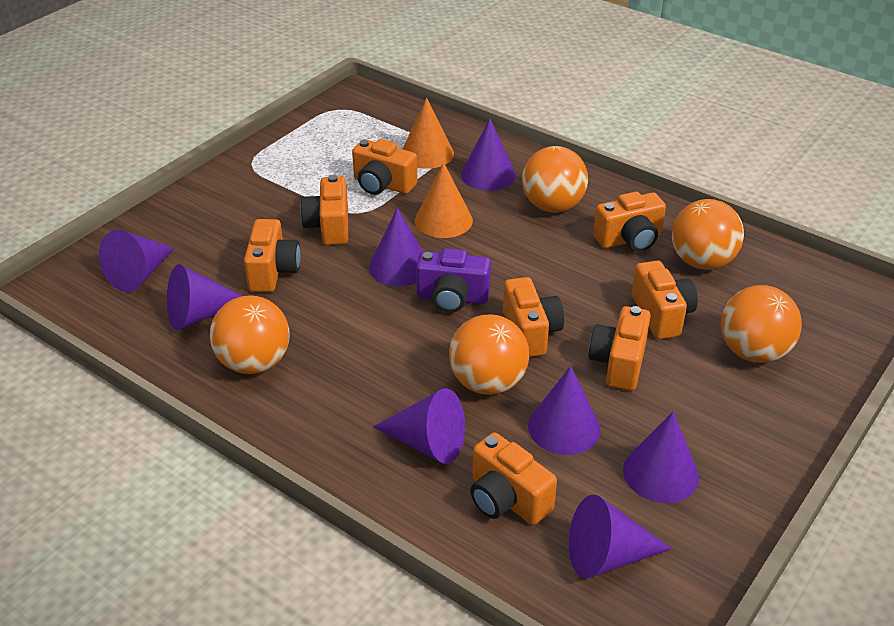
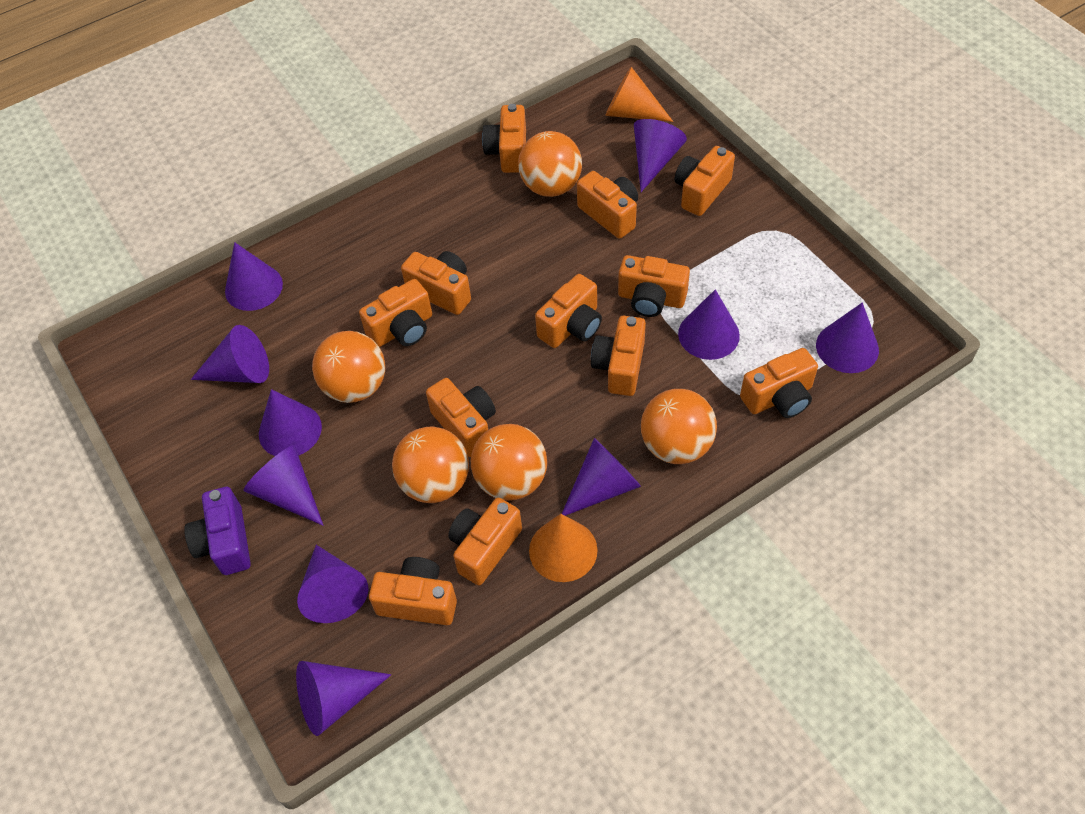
orange camera: [244,219,301,292] [300,175,348,245] [352,139,418,195] [470,432,557,525] [503,277,564,357] [589,306,651,391] [593,192,666,252] [632,261,698,339] = 8 -> [359,279,432,347] [369,557,457,625] [401,251,471,315] [426,378,496,457] [448,498,522,585] [482,104,526,173] [535,274,602,348] [577,171,638,239] [591,316,646,396] [618,255,690,317] [675,146,735,216] [740,348,818,418] = 12
purple cone: [99,230,174,292] [167,264,243,330] [369,208,423,287] [373,388,465,464] [461,119,516,191] [528,366,601,455] [569,495,672,579] [623,412,699,503] = 8 -> [191,325,269,383] [225,242,283,311] [243,445,323,526] [259,389,322,456] [296,661,392,736] [297,545,369,623] [562,438,641,516] [634,119,687,192] [678,289,740,360] [816,303,879,373] = 10

